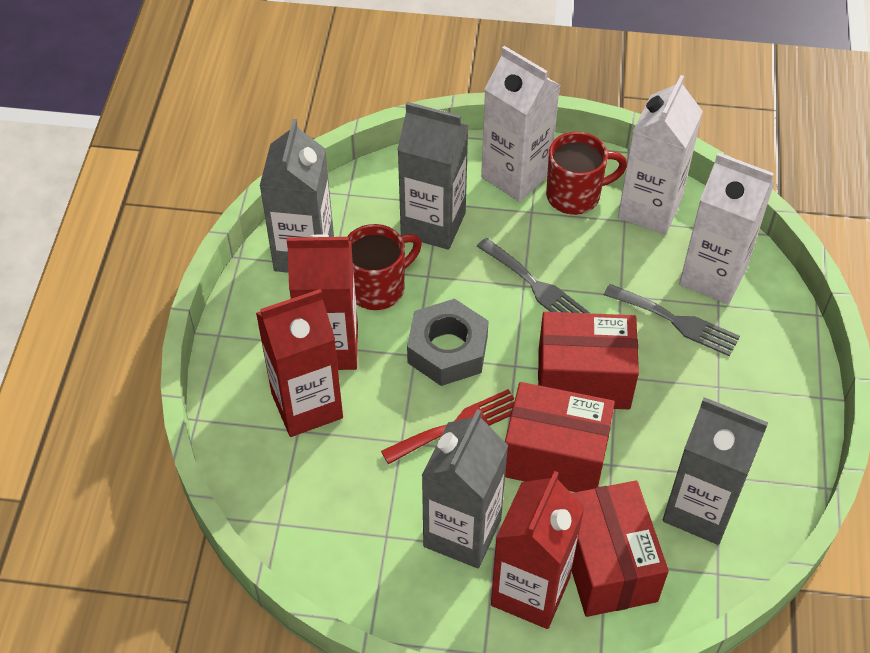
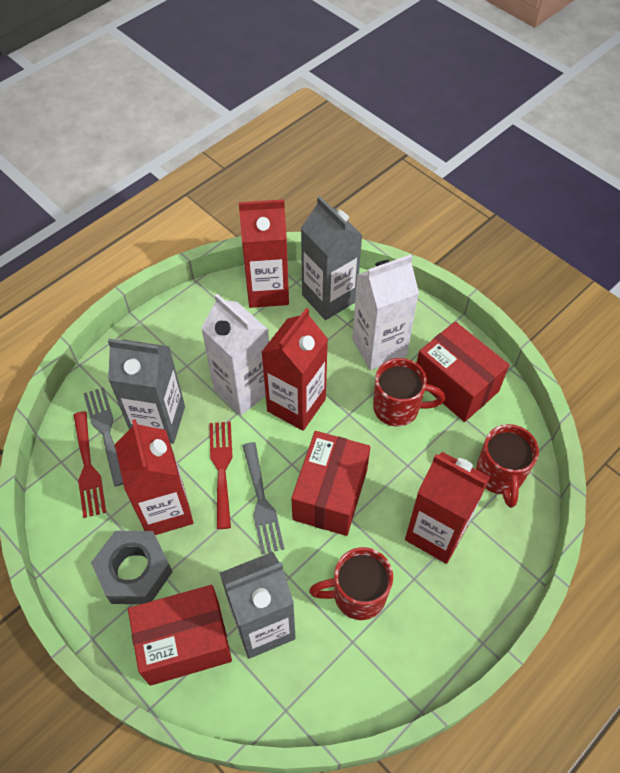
grey carton: [260,119,334,273] [397,102,469,250] [422,409,508,568] [663,397,768,545] = 4 -> [108,339,185,443] [220,552,296,659] [301,196,363,320] = 3
red carton: [256,289,343,437] [287,234,358,370] [491,471,585,629] = 3 -> [115,419,193,535] [239,199,289,308] [261,308,328,431] [405,452,490,564] = 4
red fork: [381,389,515,464] = 1 -> [74,411,106,518] [209,422,232,529] = 2
red mug: [347,224,422,310] [546,132,627,215] = 2 -> [309,547,393,620] [373,358,445,426] [476,424,539,508] = 3
white carton: [481,46,560,202] [618,75,703,235] [679,153,775,304] = 3 -> [201,294,269,415] [352,255,419,370] = 2

